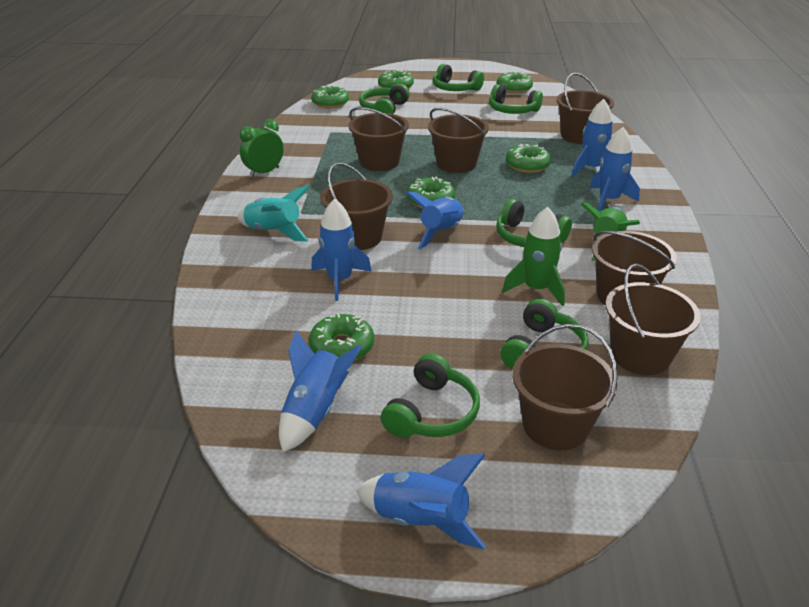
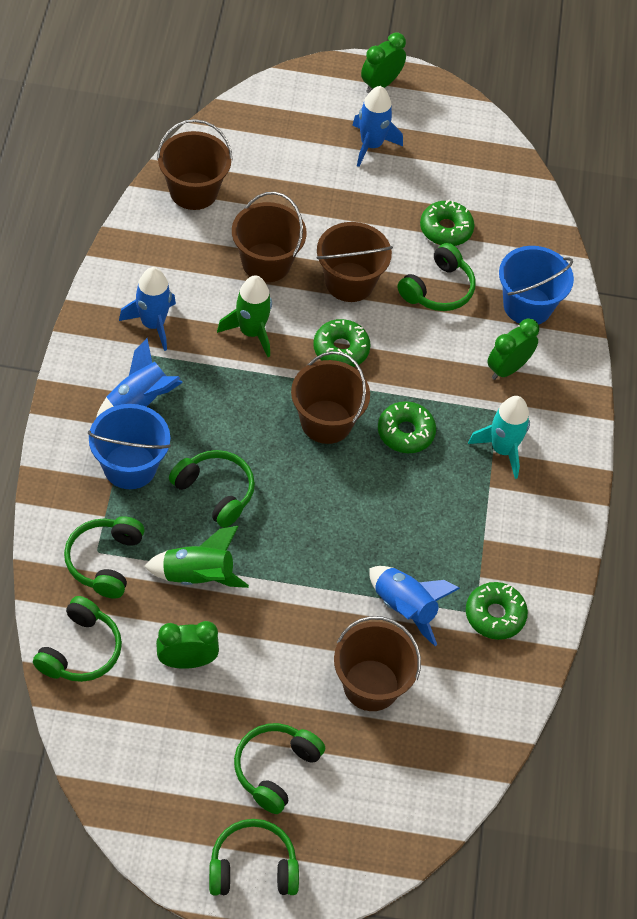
blue bucket: none = 0 -> [88,404,171,489] [499,246,574,325] = 2
blue rocket: [279,331,362,452] [311,199,372,301] [356,454,486,549] [406,192,463,249] [572,99,613,176] [589,127,640,212] = 6 -> [96,338,183,418] [119,267,176,351] [353,86,403,167] [369,566,460,646] = 4
brown bucket: [320,162,393,250] [348,107,409,171] [428,108,489,173] [512,324,618,450] [556,73,614,144] [592,231,677,306] [605,264,701,375] = 7 -> [157,119,233,210] [232,192,307,282] [291,351,370,444] [316,222,393,302] [334,616,421,711] = 5
green clock: [240,119,283,178] = 1 -> [156,621,219,669] [361,33,406,93] [487,318,539,380] = 3
green donut: [309,314,374,360] [311,85,349,108] [378,70,414,89] [407,177,456,208] [496,72,533,93] [506,144,551,173] = 6 -> [313,319,371,367] [378,401,436,453] [420,200,474,246] [466,582,528,640] = 4

